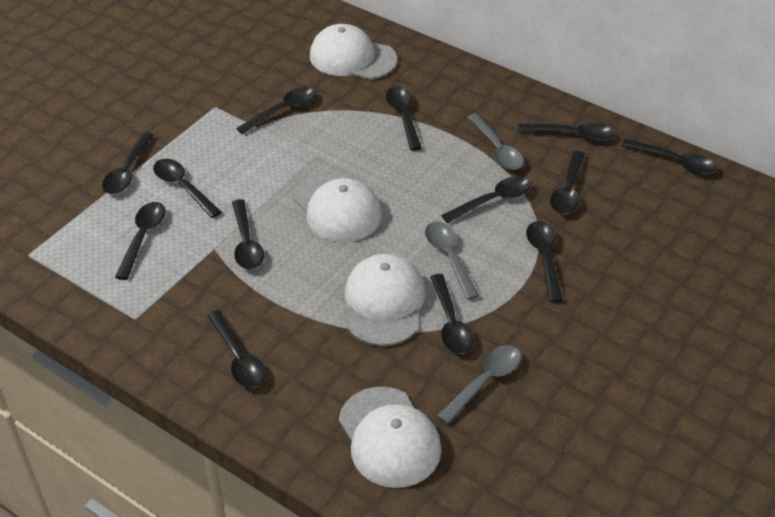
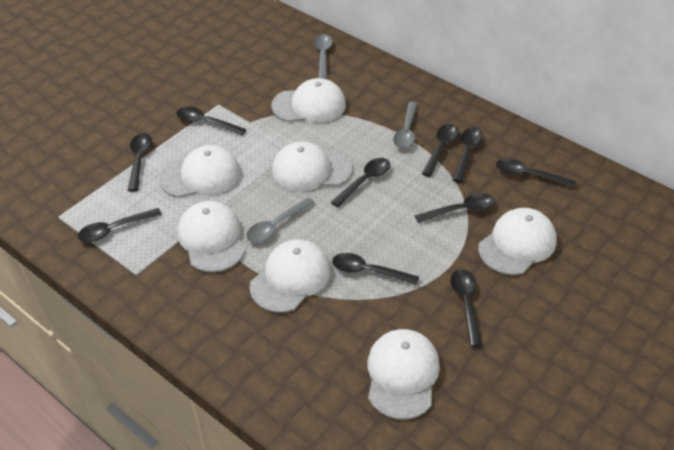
black spoon: [102,132,154,194] [115,202,166,280] [153,159,221,218] [207,310,266,388] [232,199,264,269] [236,87,316,134] [386,87,422,151] [430,274,474,354] [441,177,531,223] [518,123,614,141] [526,221,563,303] [550,151,585,214] [621,138,717,174] = 13 -> [78,208,162,242] [128,133,152,191] [176,107,246,135] [331,158,390,207] [332,253,419,285] [415,193,495,223] [422,124,459,177] [451,269,482,347] [453,127,483,183] [496,159,576,188] = 10
white cap: [293,172,382,242] [310,24,397,80] [339,387,441,488] [345,254,426,346] = 4 -> [159,145,240,197] [177,201,245,272] [249,239,331,313] [271,78,346,123] [272,141,352,191] [367,329,440,420] [478,208,557,275] = 7

